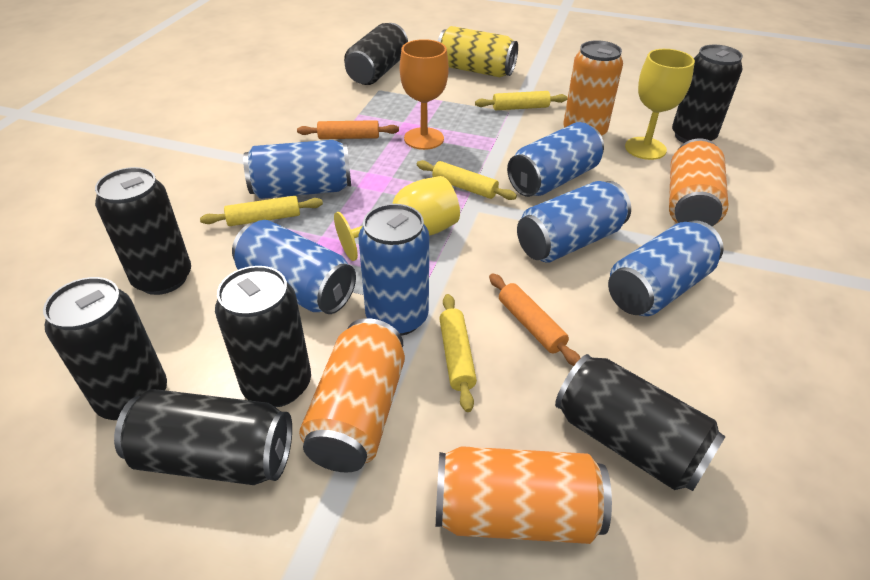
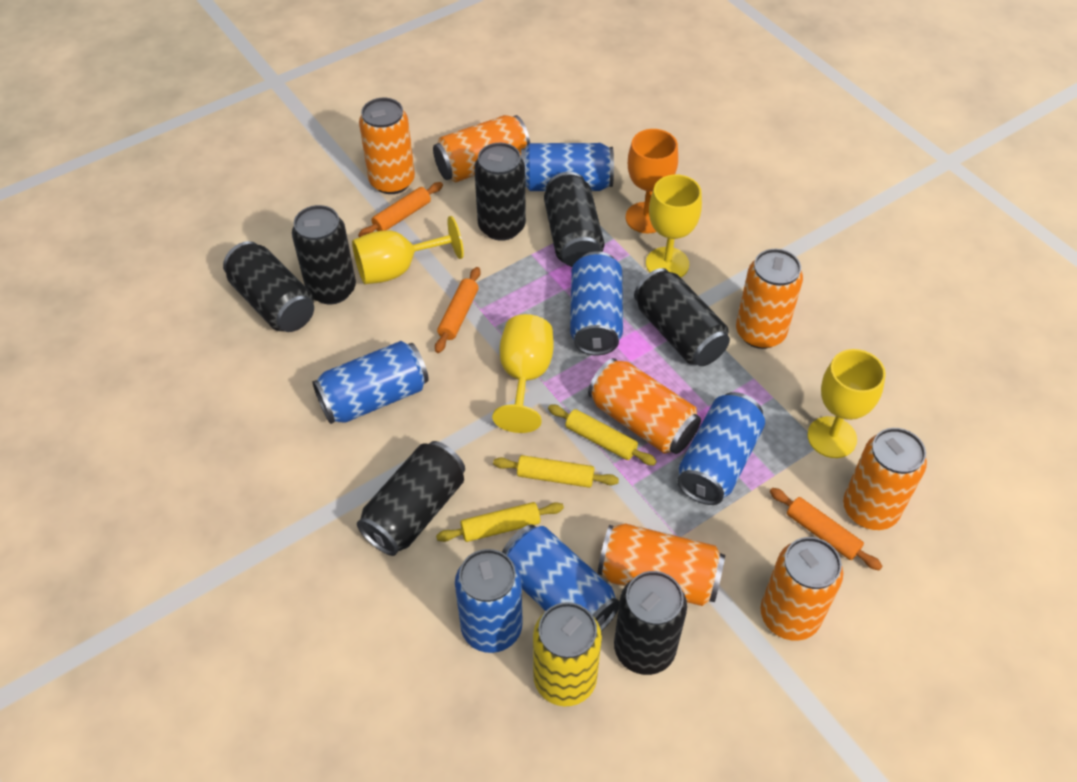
orange can: [299,318,405,473] [436,446,612,544] [563,40,623,136] [669,138,729,226] = 4 -> [359,98,415,194] [433,115,530,182] [588,358,701,454] [598,524,725,606] [736,249,803,349] [760,537,843,641] [843,428,927,530] = 7
orange rolling pin: [297,120,399,139] [489,273,580,366] = 2 -> [358,182,443,237] [435,267,481,353] [770,488,883,571] = 3
yellow goblet: [334,176,460,261] [625,49,695,160] = 2 -> [352,216,464,284] [492,314,553,433] [646,175,702,278] [807,349,886,458] = 4
yellow rolling pin: [200,196,323,226] [417,160,517,200] [439,294,477,412] [475,91,568,110] = 4 -> [436,502,564,542] [493,455,619,488] [548,405,657,465] = 3

